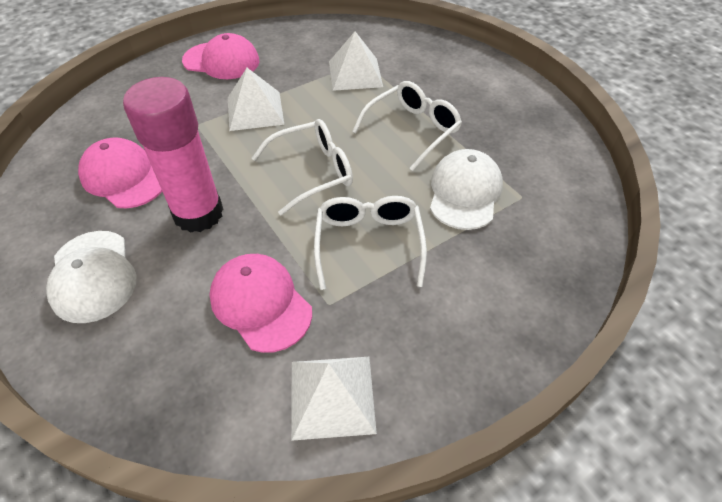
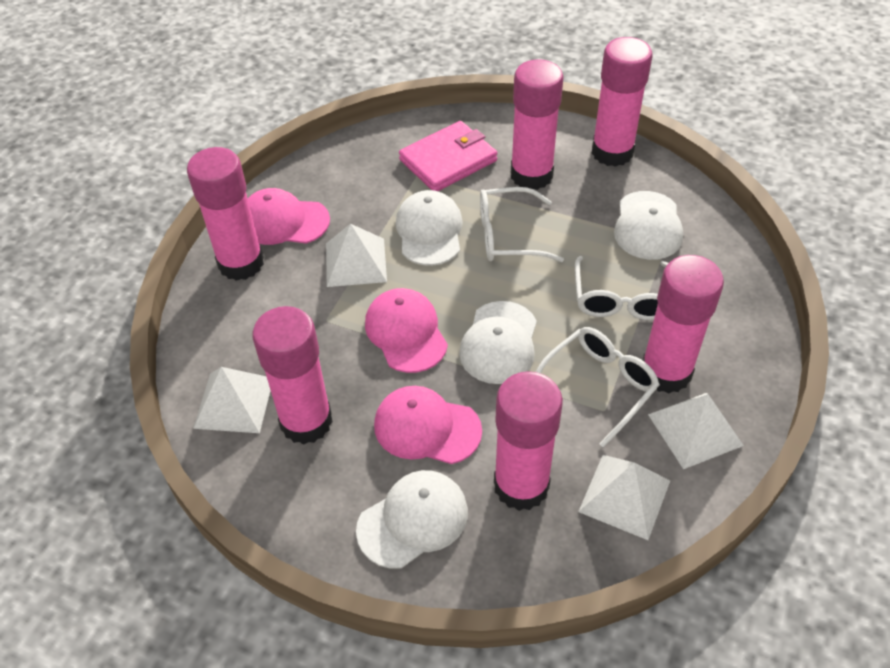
pink glue stick: [123,77,223,233] = 1 -> [187,147,264,281] [252,306,333,445] [494,371,563,511] [511,59,564,190] [591,37,653,167] [643,255,724,394] = 6
pink wallet: none = 0 -> [399,121,498,191] = 1
white cap: [46,231,136,323] [430,149,503,230] = 2 -> [356,470,468,569] [396,190,463,266] [459,301,537,384] [614,191,683,260] = 4
white pyramid: [228,68,284,131] [291,357,377,441] [329,31,383,91] = 3 -> [193,367,271,433] [326,224,387,287] [578,455,670,540] [648,393,744,469] = 4

